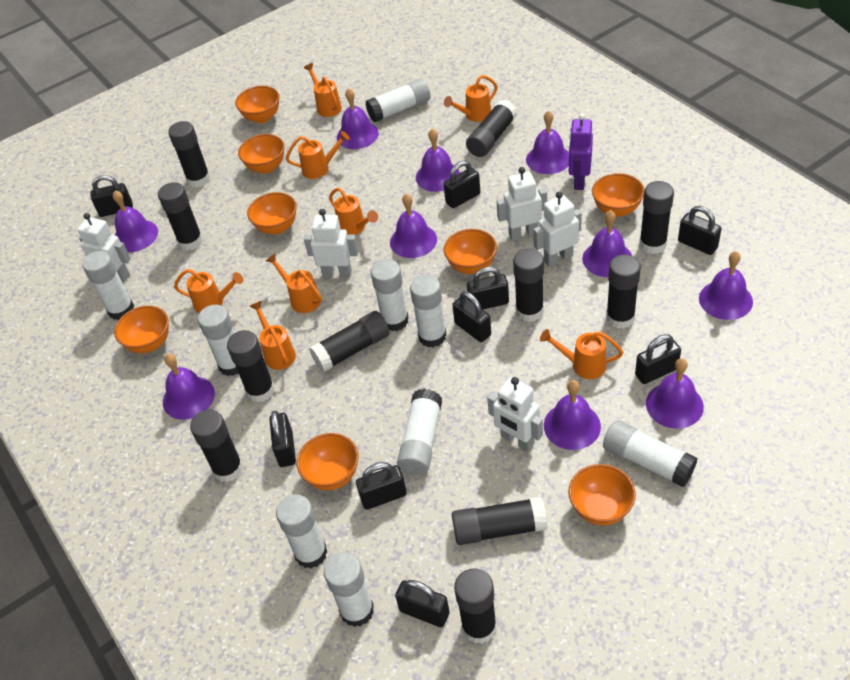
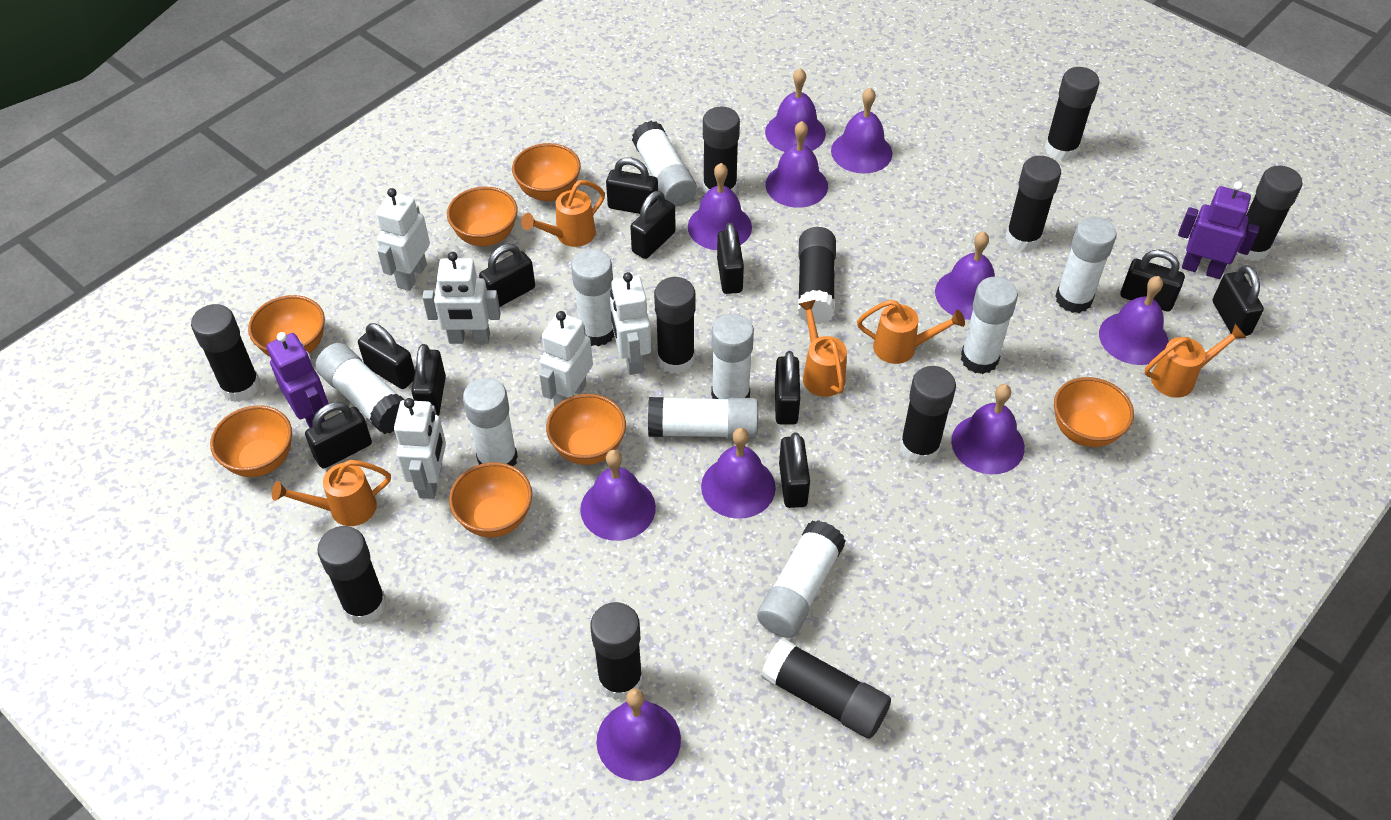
black padlock: [90,175,133,217] [269,411,296,467] [356,462,407,510] [395,580,450,627] [443,161,480,208] [452,291,491,342] [467,266,509,309] [635,334,681,384] [678,206,722,255] = 9 -> [305,402,372,469] [358,323,415,389] [411,344,446,416] [479,244,535,307] [606,158,658,214] [630,191,676,259] [717,223,744,294] [775,351,800,425] [779,432,810,508] [1120,250,1185,312] [1213,265,1264,336] = 11
orange bowl: [114,306,169,353] [235,86,280,123] [238,134,285,174] [247,192,297,235] [297,433,359,490] [444,229,497,274] [568,464,636,526] [592,173,644,217] = 8 -> [210,405,292,477] [248,295,325,356] [447,186,518,246] [449,462,532,537] [512,143,581,201] [546,394,626,465] [1054,377,1134,447] = 7
orange watering can: [174,269,243,313] [250,301,296,370] [266,254,322,313] [286,131,350,179] [304,63,342,117] [329,188,378,235] [444,75,498,122] [540,329,623,379] = 8 -> [272,460,391,526] [521,180,605,247] [799,300,847,397] [857,300,965,364] [1144,324,1246,398] = 5
purple robot: [568,113,593,190] = 1 -> [267,332,328,428] [1178,181,1259,279] = 2

